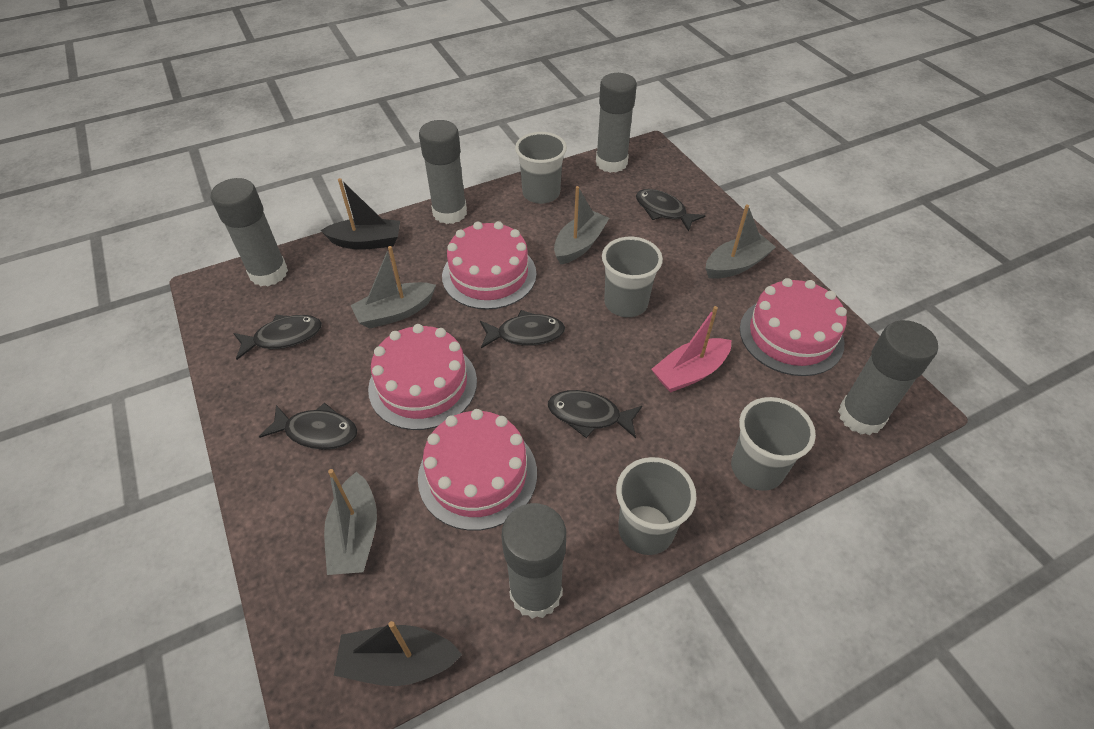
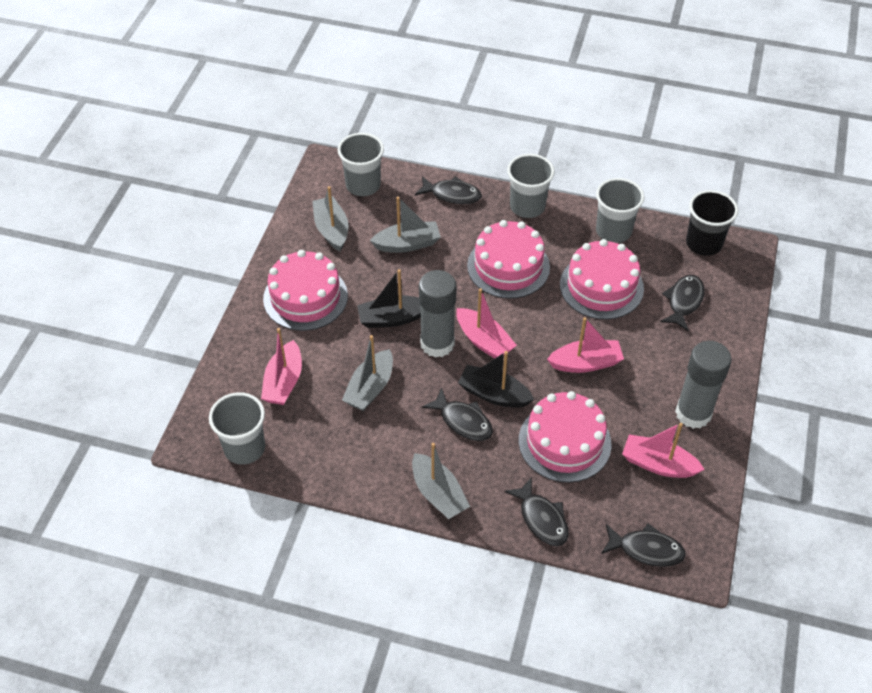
black cup: none = 0 -> [686,190,738,256] = 1
grey glue stick: [211,178,288,286] [419,120,467,224] [502,503,566,619] [596,73,637,173] [838,320,938,435] = 5 -> [419,270,457,358] [675,341,732,429] = 2
pink boat: [651,306,731,393] = 1 -> [261,328,302,405] [456,288,517,359] [547,317,624,373] [622,423,705,478] = 4

